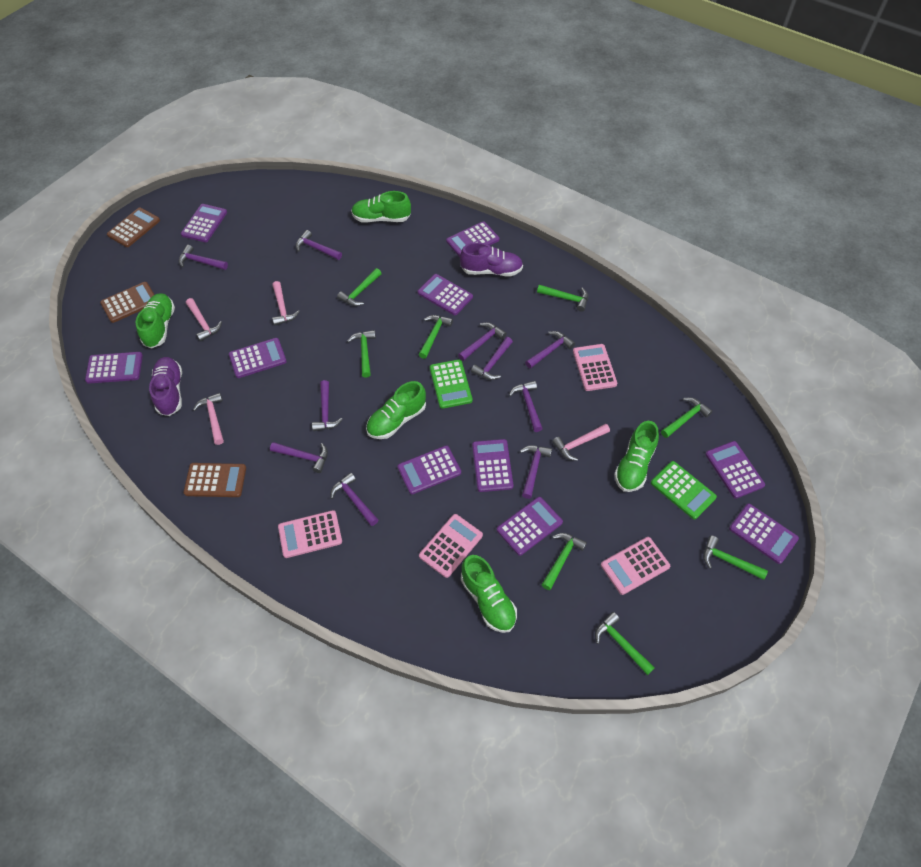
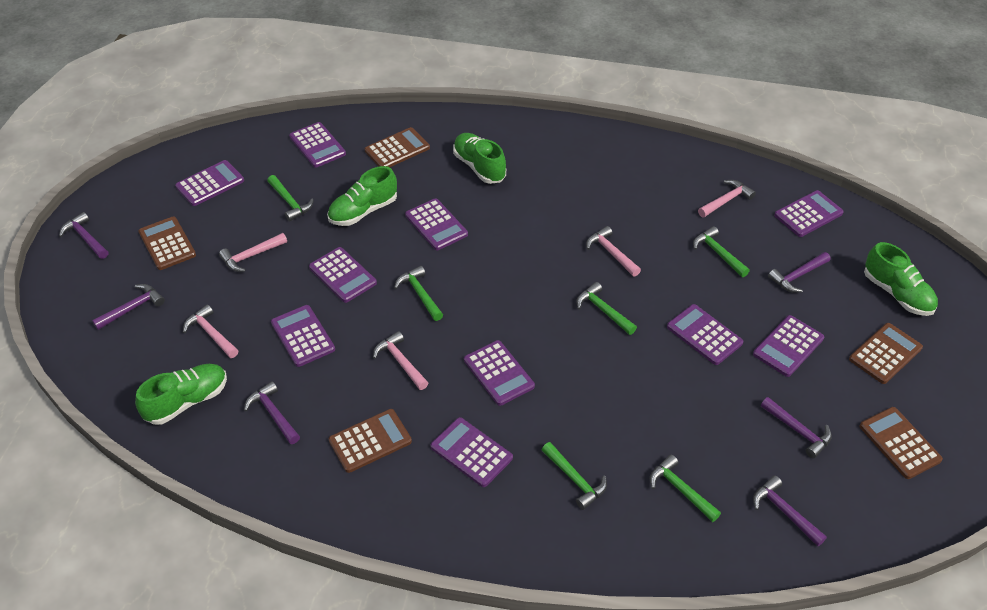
brown calculator: [100,282,154,323] [107,207,160,247] [183,463,246,497] = 3 -> [138,217,196,270] [329,409,412,473] [365,127,430,167] [849,323,923,384] [860,407,943,479] = 5
green calculator: [430,359,473,409] [651,461,717,519] = 2 -> none = 0
green hammer: [337,268,382,306] [347,330,376,378] [419,315,453,359] [537,285,588,312] [541,533,587,590] [595,612,655,675] [661,397,713,438] [703,536,768,580] = 8 -> [267,175,314,221] [394,266,443,321] [542,442,607,510] [576,282,637,335] [650,455,721,522] [693,226,750,277] = 6
green shoe: [136,293,175,349] [351,191,411,223] [366,381,426,439] [461,555,517,633] [614,421,659,492] = 5 -> [135,364,227,425] [327,166,397,226] [453,133,506,184] [864,242,938,316] = 4
pink calculator: [278,510,342,558] [419,514,483,578] [573,344,617,391] [601,537,670,595] = 4 -> none = 0
pink hammer: [186,298,222,342] [193,393,224,445] [272,281,300,326] [552,424,610,461] = 4 -> [183,304,238,358] [219,233,287,272] [373,331,428,390] [586,226,641,277] [698,180,756,217] = 5
purple hammer: [179,245,228,270] [270,442,328,473] [296,230,342,260] [312,380,343,431] [331,473,378,526] [458,322,507,361] [471,337,513,380] [509,381,543,432] [520,445,552,499] [525,331,575,369] = 10 -> [59,212,108,259] [92,284,165,330] [244,381,300,444] [753,475,827,546] [761,397,832,459] [768,252,830,293] = 6
purple shoe: [149,357,182,416] [460,242,523,276] = 2 -> none = 0

